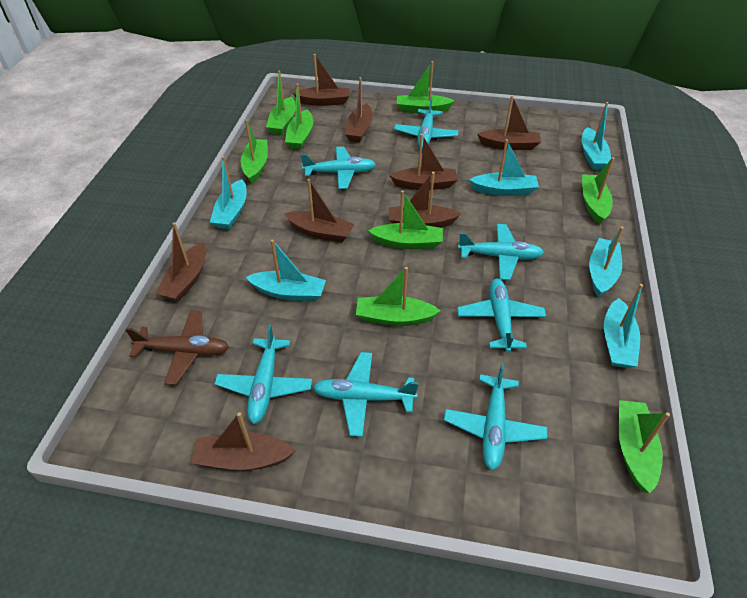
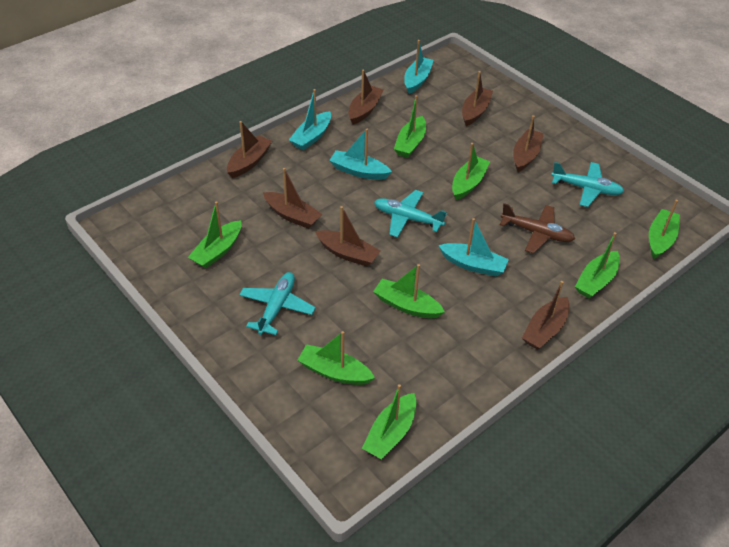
brown boat: [155,222,206,302] [191,412,296,471] [284,179,354,242] [293,54,350,106] [345,77,373,143] [389,134,457,190] [389,172,461,228] [477,95,541,150] = 8 -> [227,121,272,178] [263,168,322,229] [315,206,381,267] [348,69,384,125] [462,71,493,126] [513,115,544,172] [522,281,570,350] = 7
turquoise boat: [210,156,247,229] [246,240,326,302] [469,139,539,196] [582,102,611,170] [589,227,624,297] [604,284,643,368] = 6 -> [289,89,331,150] [329,129,392,180] [404,40,433,94] [438,218,509,276] = 4
turquoise plane: [214,324,312,424] [301,147,376,189] [313,352,419,437] [394,97,458,149] [444,363,547,470] [457,279,546,353] [458,224,544,280] = 7 -> [239,272,316,335] [374,190,447,237] [551,162,624,207] = 3

